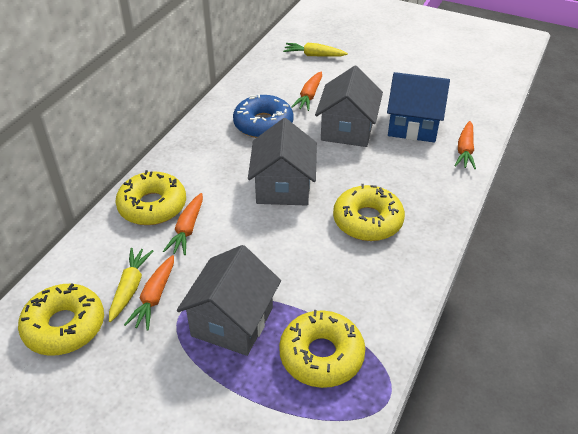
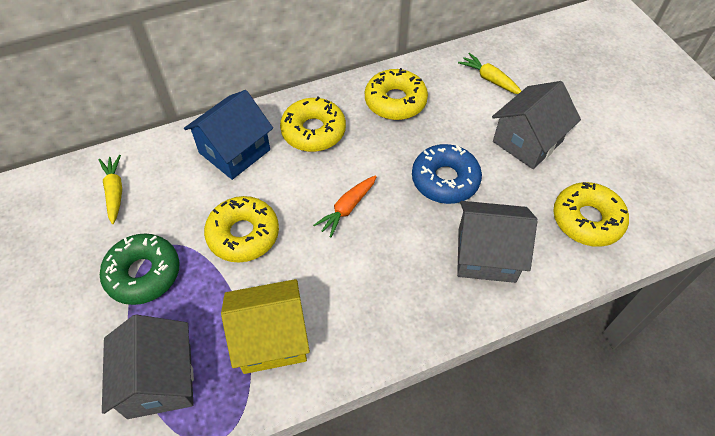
green donut: none = 0 -> [100,233,180,305] = 1
orange carrot: [124,255,174,331] [163,193,203,255] [291,71,322,111] [455,121,476,169] = 4 -> [313,175,377,237] = 1
yellow house: none = 0 -> [221,279,310,374] = 1

